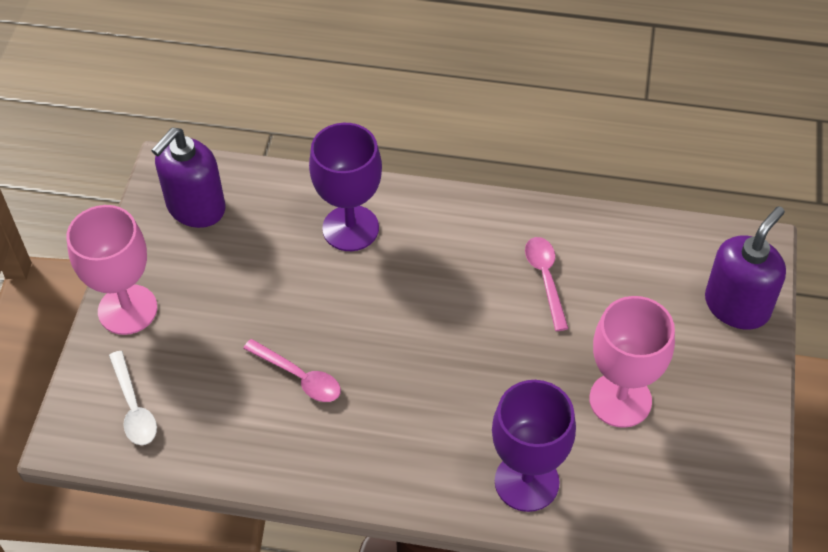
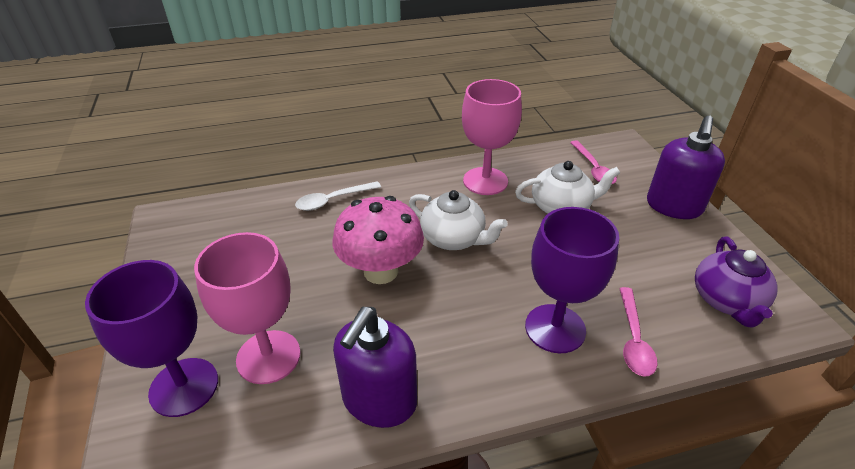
pink mushroom: none = 0 -> [333,196,424,284] = 1
purple teapot: none = 0 -> [695,237,778,328] = 1
white teapot: none = 0 -> [409,190,508,250] [515,161,620,214] = 2

